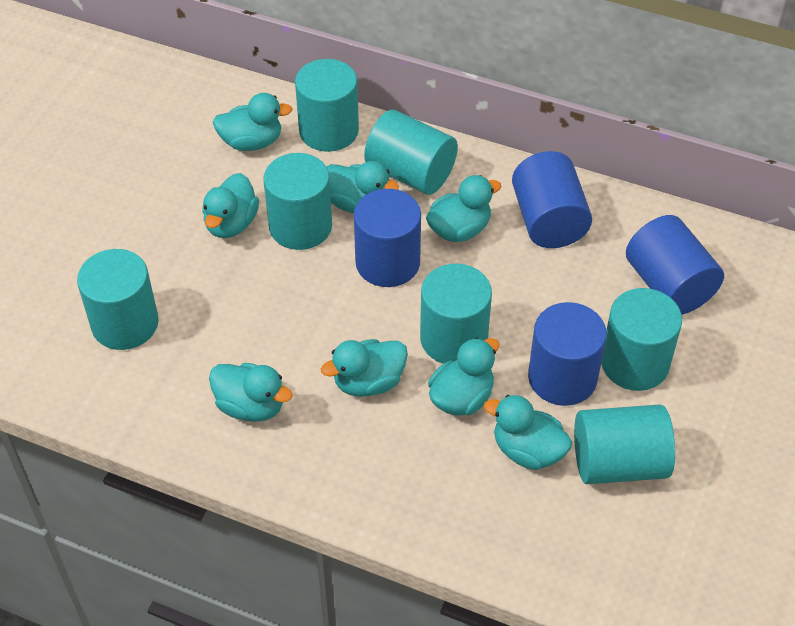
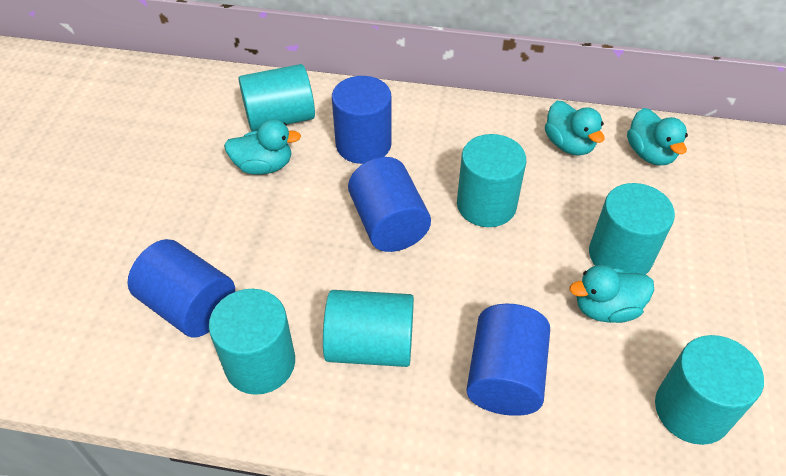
turquoise cylinder: [77,249,159,350] [263,153,332,250] [295,59,359,152] [364,110,458,195] [420,264,492,364] [574,404,675,484] [601,288,682,391] = 7 -> [209,289,295,395] [238,64,315,131] [323,290,414,367] [457,134,526,227] [589,183,675,275] [655,335,764,445] = 6
turquoise duck: [202,173,259,238] [209,363,293,422] [213,93,292,151] [321,339,408,397] [327,161,399,213] [426,175,501,242] [428,338,499,415] [484,395,572,470] = 8 -> [224,119,301,175] [545,101,605,156] [569,265,654,323] [627,108,688,166] = 4

